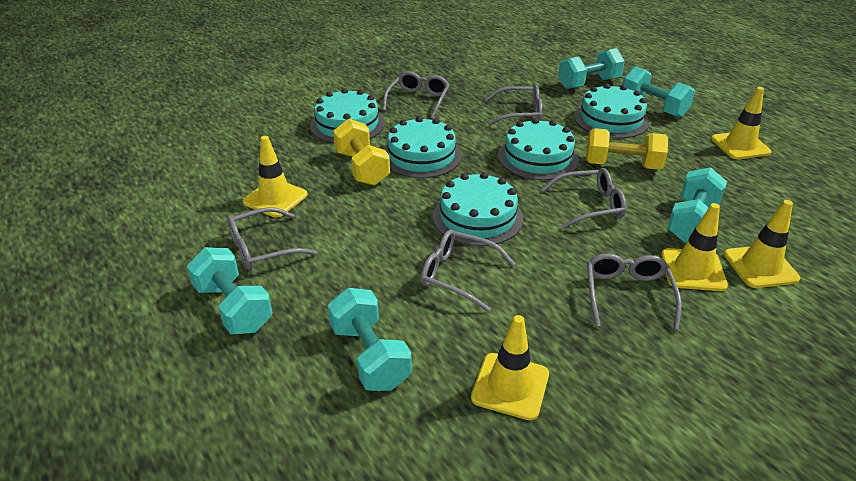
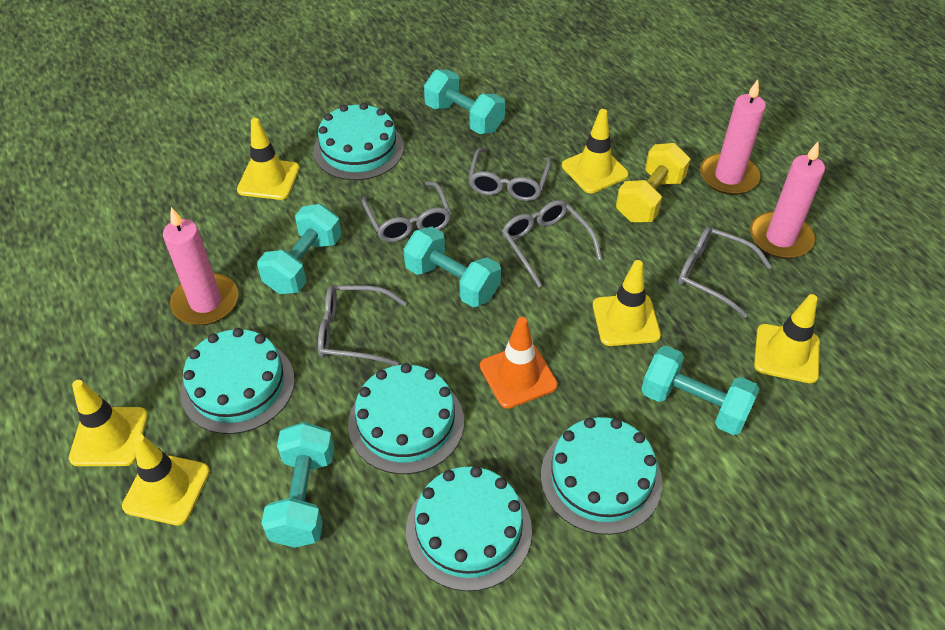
grey glasses: [227,207,317,270] [382,71,449,119] [421,229,515,312] [486,85,542,126] [541,168,626,229] [587,253,682,330] = 6 -> [318,285,407,366] [362,181,451,242] [468,148,552,201] [502,200,602,287] [678,227,772,318] = 5
orange traffic cone: none = 0 -> [480,317,558,409] = 1
pink candle: none = 0 -> [163,207,239,325] [700,79,766,195] [750,142,825,259] = 3
yellow dumbbell: [333,119,390,185] [586,128,668,170] = 2 -> [616,143,690,222] = 1
yellow traffic cone: [243,136,308,217] [471,315,549,420] [661,203,728,291] [711,87,771,159] [724,200,800,288] = 5 -> [69,380,148,466] [122,434,210,525] [237,118,300,200] [562,109,629,193] [593,260,661,346] [754,294,820,383] = 6

